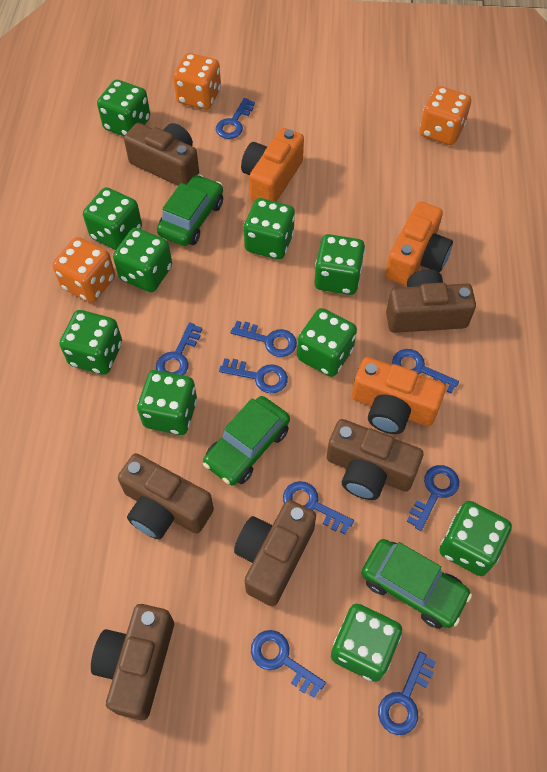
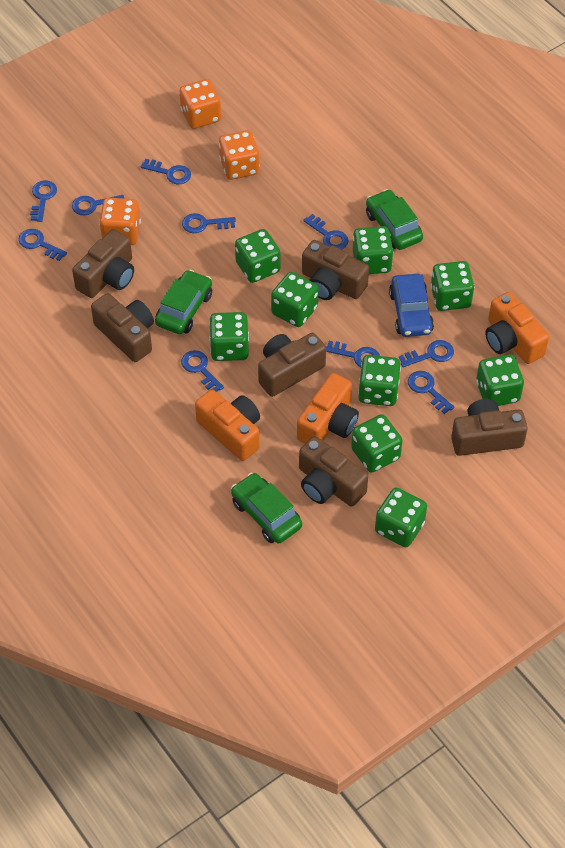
blue car: none = 0 -> [389,274,434,337] = 1
blue key: [156,322,202,375] [216,98,255,139] [219,358,288,393] [231,321,297,357] [251,630,326,698] [283,481,354,534] [378,651,436,735] [392,349,459,394] [407,465,459,531] = 9 -> [18,229,67,261] [30,180,57,222] [72,195,124,215] [140,159,191,184] [181,350,224,392] [182,213,236,233] [303,214,349,250] [326,341,380,367] [399,340,454,367] [408,371,454,414] = 10
green dice: [60,310,122,375] [83,187,142,250] [97,80,150,136] [113,228,172,292] [137,370,197,435] [244,198,295,260] [297,308,357,377] [315,234,365,295] [331,604,402,682] [439,501,512,576] = 10 -> [209,312,249,361] [235,229,280,283] [271,272,319,327] [351,414,402,473] [353,226,393,274] [358,355,401,406] [375,488,427,547] [431,261,474,311] [476,355,524,406] = 9

